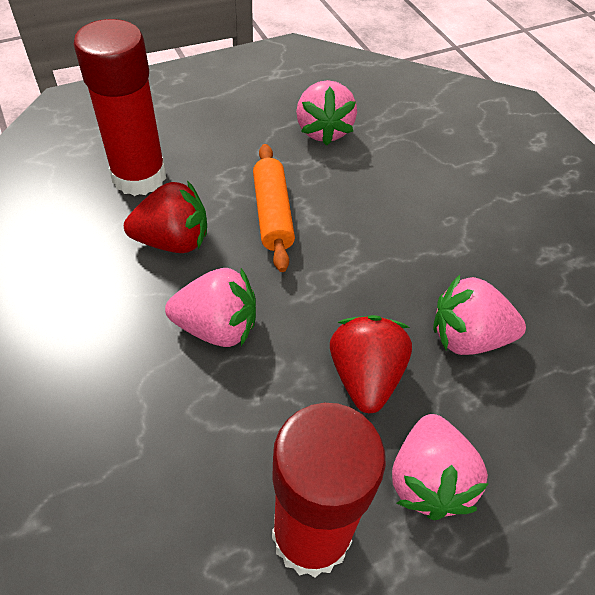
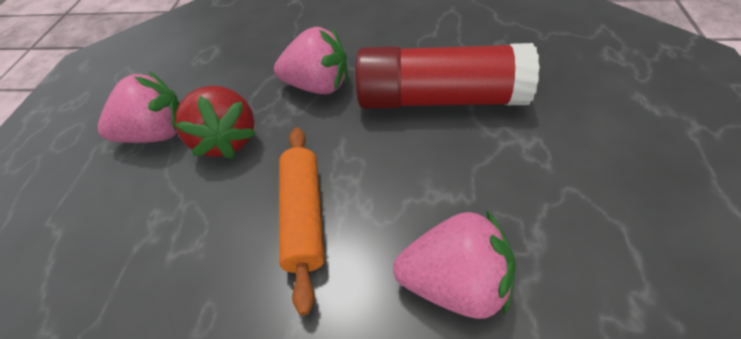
pink strawberry: [165,268,256,347] [296,80,357,146] [392,414,489,520] [433,275,526,355] = 4 -> [98,71,180,143] [274,27,348,94] [393,210,515,319] = 3
red glue stick: [74,19,166,196] [272,403,386,577] = 2 -> [355,43,540,109] = 1
red strawberry: [124,181,207,253] [330,315,412,413] = 2 -> [175,86,256,159] = 1

